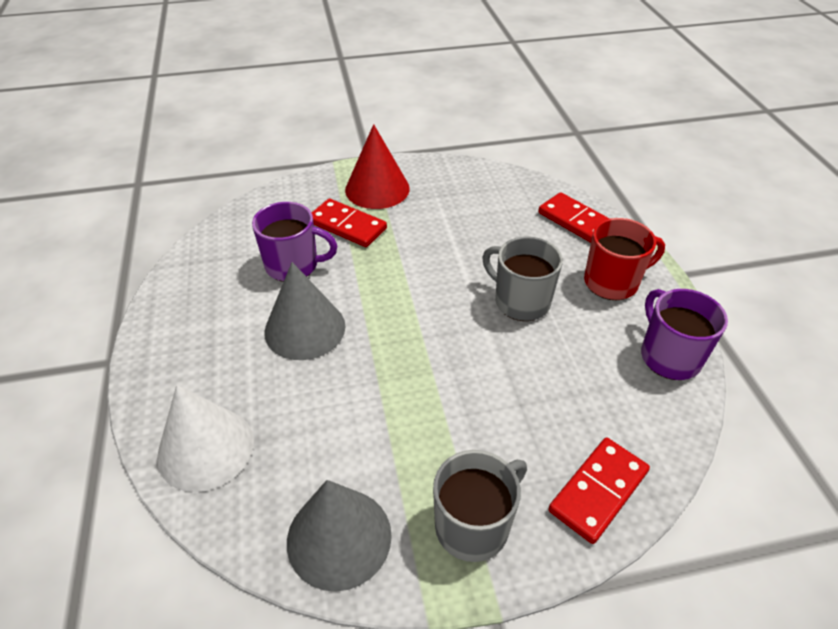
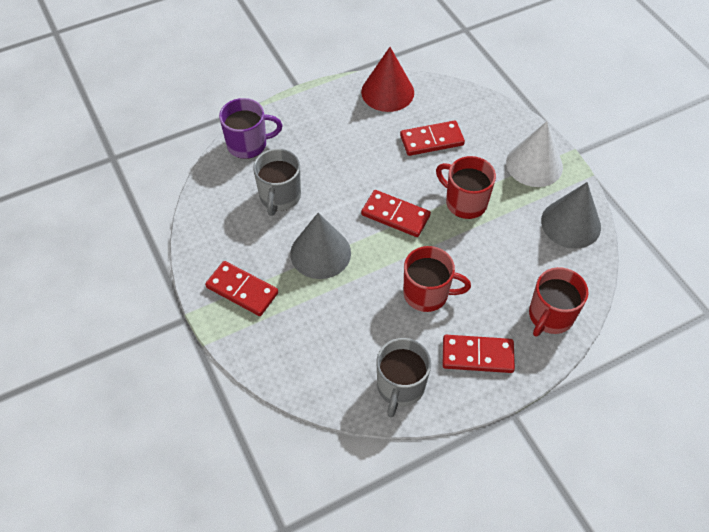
purple mug: [252,202,337,282] [641,289,728,380] = 2 -> [219,98,282,159] = 1
red domino: [311,198,387,247] [538,192,610,243] [548,438,650,544] = 3 -> [205,261,278,316] [361,190,431,237] [400,120,465,156] [443,335,515,373] = 4
red mug: [584,218,665,300] = 1 -> [403,246,471,312] [436,156,496,219] [529,267,589,337] = 3

